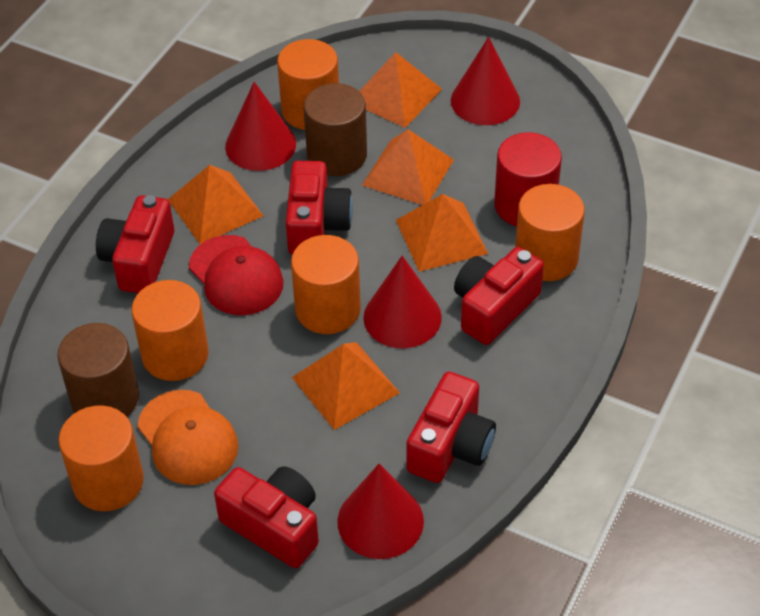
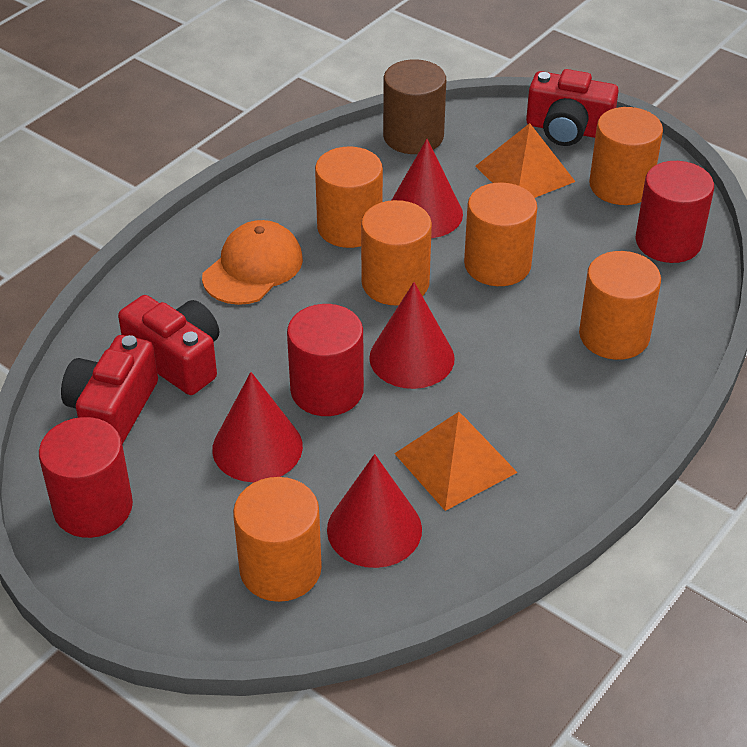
brown cylinder: [57,323,139,417] [303,83,367,176] = 2 -> [383,59,446,154] = 1
orange cylinder: [58,405,144,511] [131,280,209,381] [277,39,339,130] [291,235,361,334] [515,184,585,281] = 5 -> [233,477,322,602] [315,147,383,248] [361,200,432,306] [464,182,537,286] [579,251,661,360] [589,107,663,205] = 6
orange pyramid: [168,165,263,244] [292,342,400,430] [359,52,442,128] [362,129,454,205] [396,194,488,272] = 5 -> [394,412,518,511] [475,123,576,198] = 2
red camera: [96,195,174,293] [214,466,319,568] [286,161,353,255] [407,371,496,483] [454,247,544,345] = 5 -> [61,335,158,444] [118,295,219,395] [526,69,619,146] = 3
red cap: [189,235,284,315] = 1 -> none = 0
red cylinder: [494,132,562,226] = 1 -> [39,417,133,538] [287,304,364,416] [635,161,714,263] = 3

